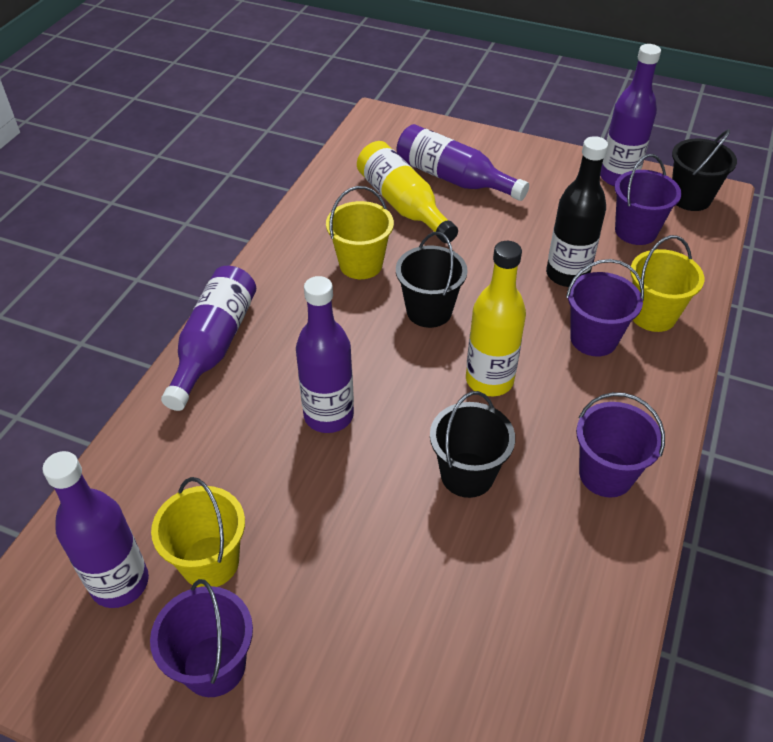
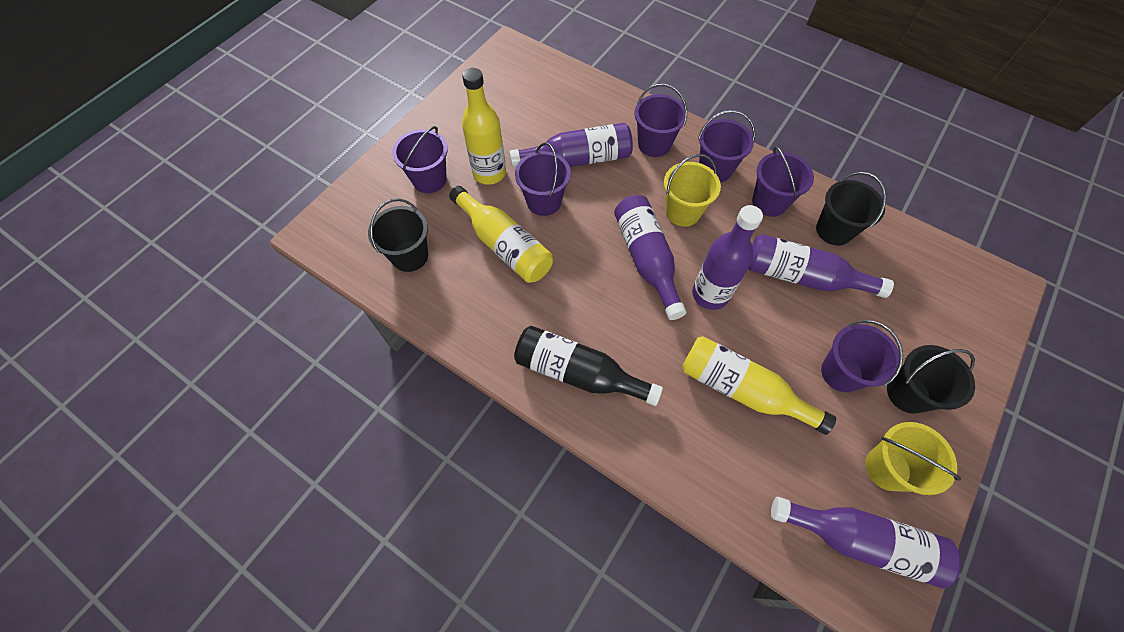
purple bucket: [150,579,253,697] [566,259,644,357] [576,392,665,498] [614,154,681,245] = 4 -> [392,126,448,193] [515,142,571,216] [634,84,687,157] [698,110,755,182] [752,146,814,217] [821,320,903,392] = 6
yellow bottle: [357,141,458,243] [466,241,526,396] = 2 -> [449,186,553,283] [462,68,506,185] [682,336,836,435] = 3
yellow bucket: [151,477,245,587] [326,186,394,279] [630,235,704,332] = 3 -> [664,154,721,227] [865,422,961,495] = 2

